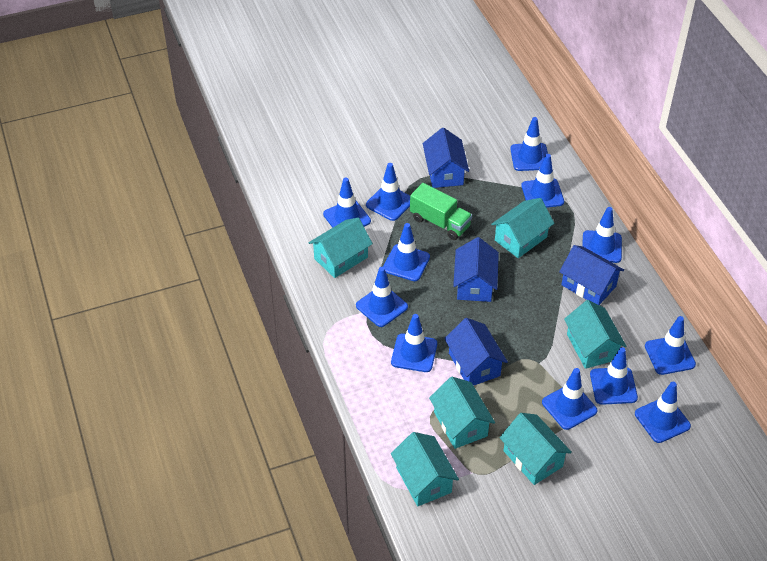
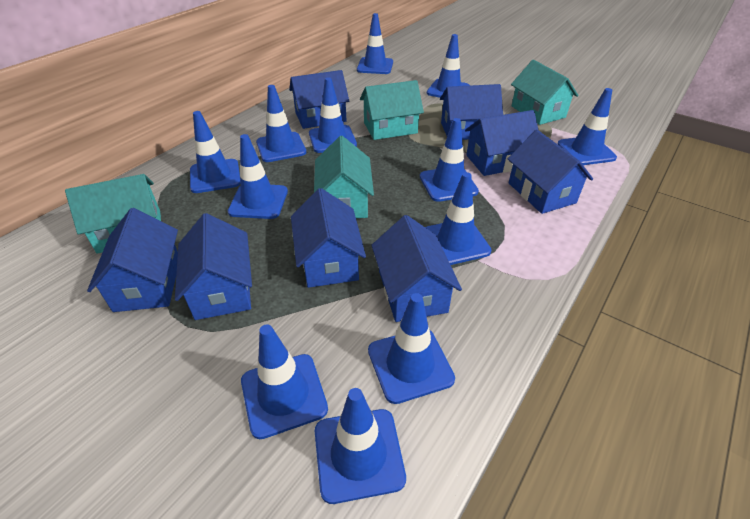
blue house: [423,128,469,188] [444,318,508,386] [453,237,499,302] [559,245,624,305] = 4 -> [87,208,178,312] [175,213,252,320] [289,70,349,129] [291,188,366,288] [371,215,462,322] [440,84,503,140] [465,110,538,176] [508,130,593,214] = 8
green truck: [410,183,472,240] = 1 -> none = 0
turquoise house: [309,218,373,278] [391,432,459,506] [429,377,495,449] [491,198,554,258] [500,413,572,485] [564,300,626,369] = 6 -> [65,174,161,254] [314,136,374,218] [360,80,424,140] [511,60,578,125] = 4

